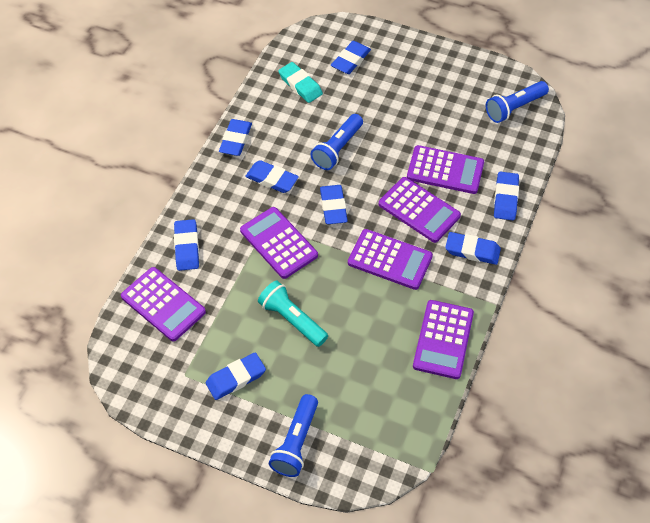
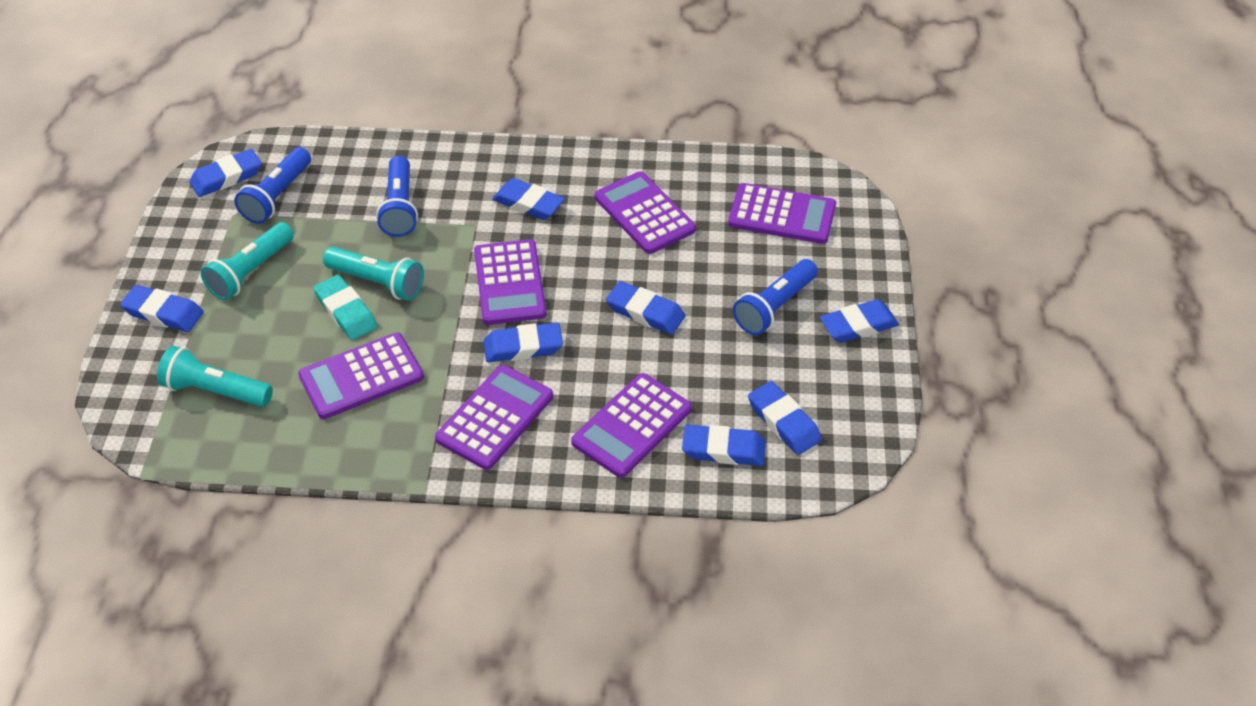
turquoise flashlight: [258,280,328,347] = 1 -> [157,346,273,407] [201,222,294,300] [323,247,424,301] = 3

